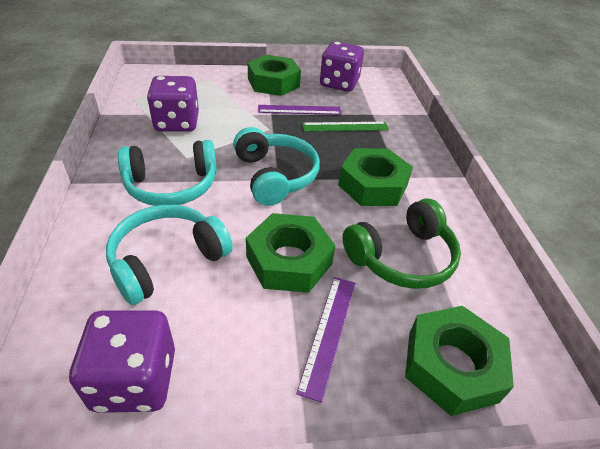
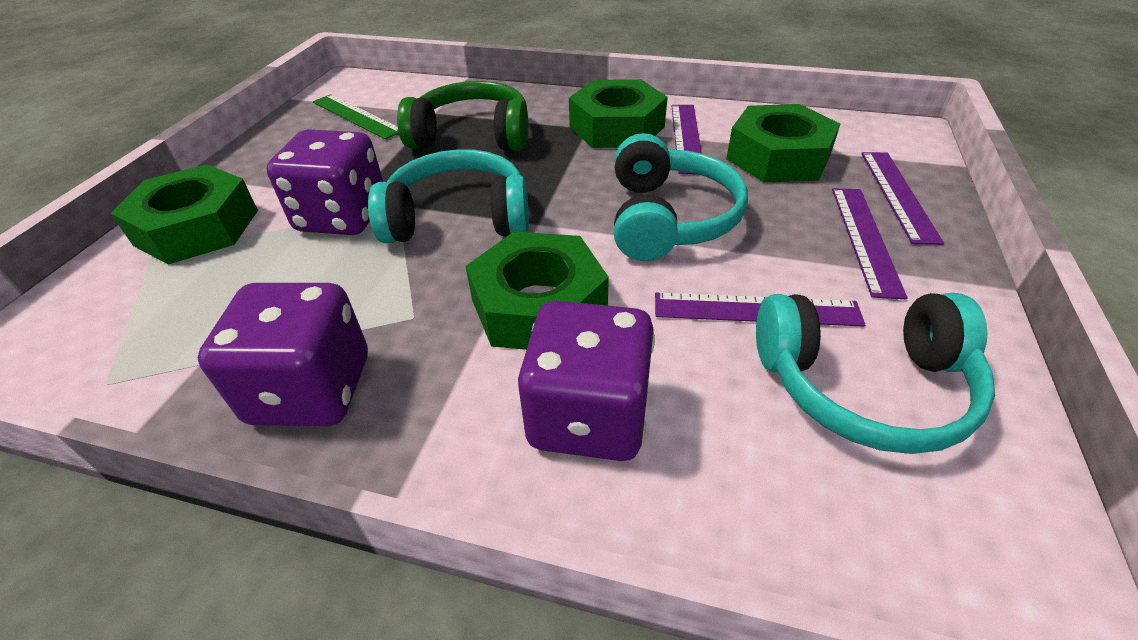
purple ruler: [258,105,341,115] [296,277,355,403] = 2 -> [655,293,866,327] [672,105,702,174] [832,188,908,299] [861,152,944,245] = 4

